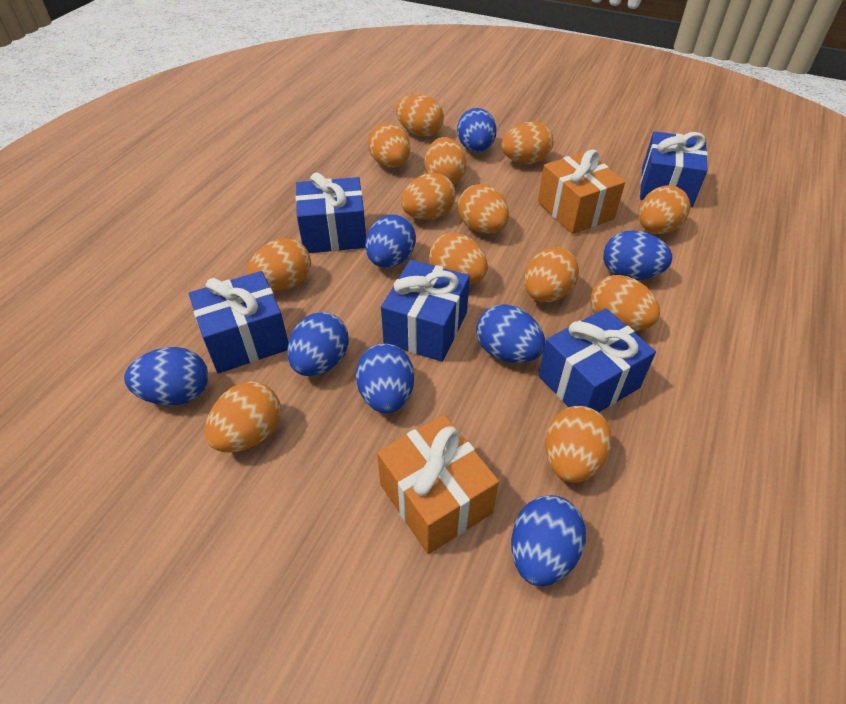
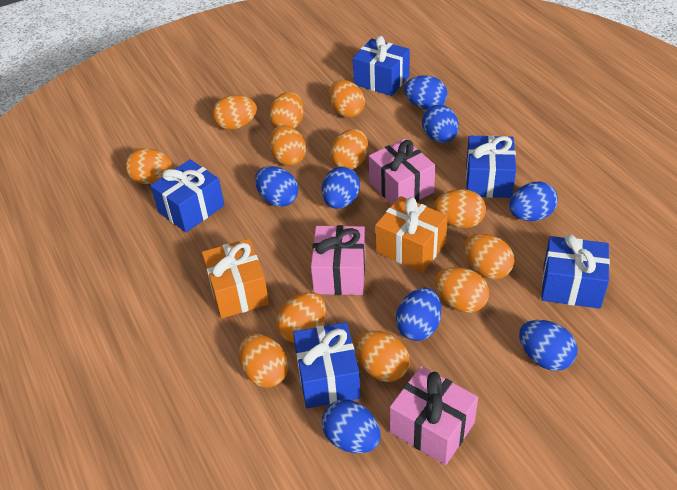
orange egg: [205,382,281,452] [247,238,311,291] [368,123,410,168] [396,95,444,137] [401,173,456,220] [425,137,466,185] [429,233,488,285] [458,184,509,234] [502,122,553,164] [524,247,579,302] [545,406,612,483] [590,275,660,331] [639,185,690,234] = 13 -> [125,148,172,184] [212,95,257,130] [239,334,289,388] [269,92,304,128] [269,125,306,166] [276,292,326,343] [329,80,365,118] [330,129,368,169] [355,330,410,382] [434,189,486,228] [435,267,489,313] [464,234,515,279] = 12
pink gift: none = 0 -> [311,225,366,295] [369,139,435,205] [390,366,478,465] = 3

